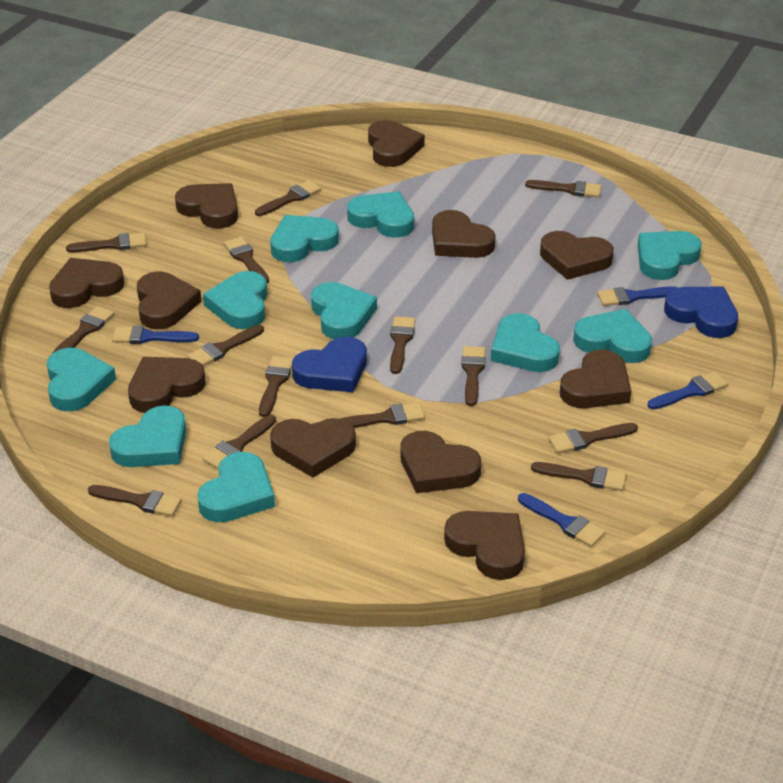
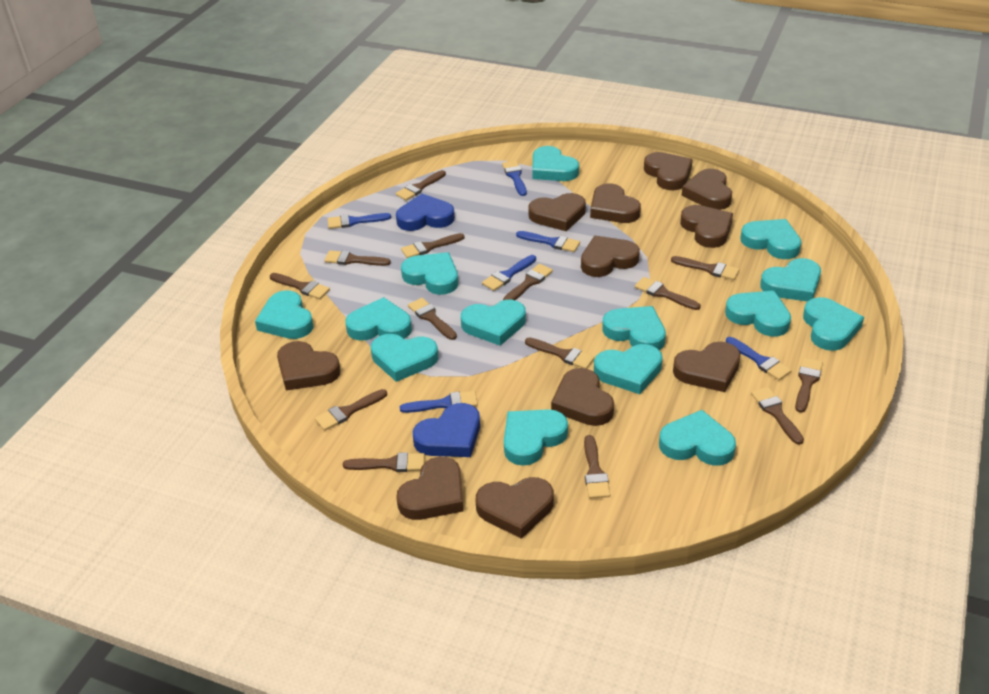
blue brush: [112,326,199,344] [518,493,605,547] [597,286,678,306] [648,371,728,410] = 4 -> [328,213,391,229] [400,391,478,413] [482,255,536,291] [502,160,527,196] [516,231,580,252] [726,337,792,380] = 6
turquoise heart: [47,348,116,411] [109,405,186,467] [197,452,275,523] [203,271,267,329] [270,215,339,262] [311,282,377,339] [347,191,414,238] [491,313,560,372] [573,309,652,363] [638,231,702,280] = 10 -> [255,290,314,339] [345,297,412,341] [371,334,438,382] [401,252,458,295] [461,300,526,346] [504,409,568,466] [532,146,579,181] [594,344,663,394] [602,306,666,350] [659,410,736,466] [725,291,791,337] [741,219,802,259] [760,258,821,301] [803,297,864,351] = 14

